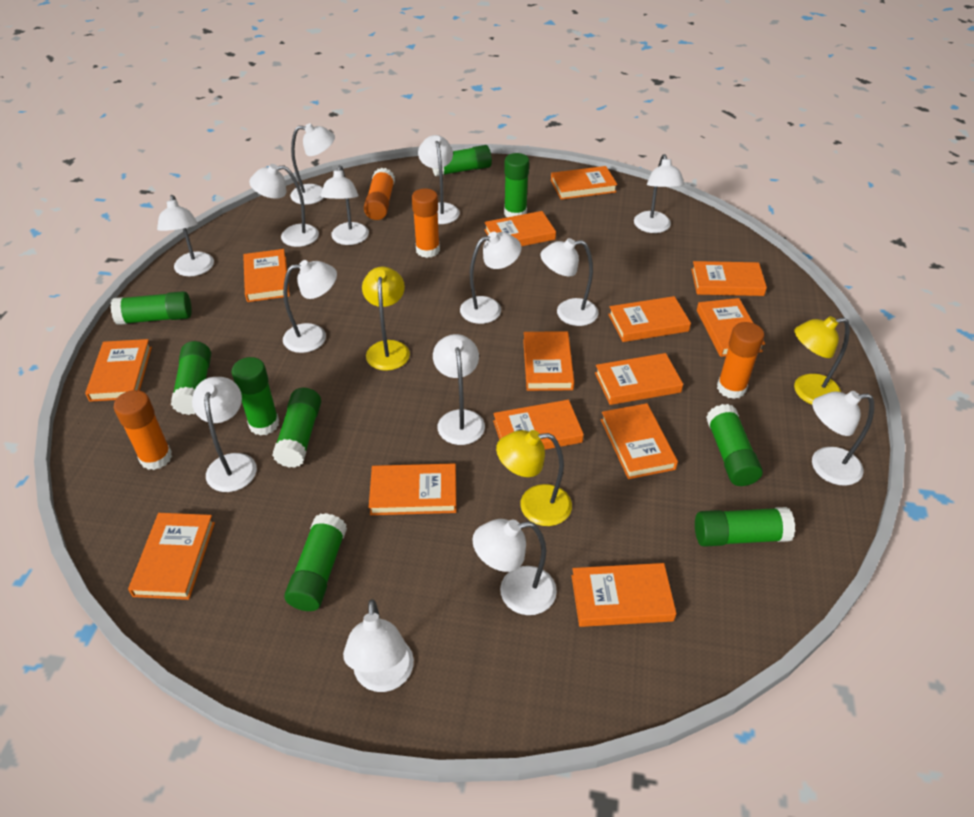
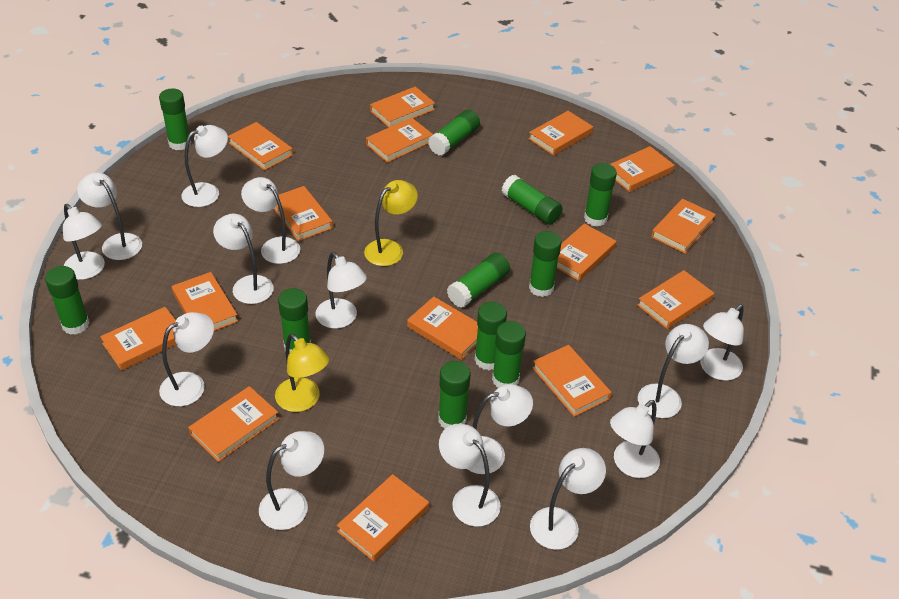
green glue stick: [111,291,192,325] [171,341,211,415] [232,357,279,436] [272,388,321,468] [284,513,347,611] [432,145,492,177] [504,153,529,217] [695,507,795,547] [706,404,763,486] = 9 -> [45,266,90,335] [159,88,191,150] [278,288,311,352] [428,110,480,156] [438,361,470,429] [447,253,510,308] [475,302,507,370] [492,321,526,388] [501,175,563,225] [529,231,561,297] [584,163,617,227] = 11
orange book: [85,339,152,402] [128,513,215,600] [243,249,290,302] [369,463,456,515] [484,211,556,246] [493,400,584,450] [523,331,574,391] [551,166,617,200] [572,563,677,627] [595,353,683,405] [601,403,678,479] [608,296,691,342] [691,261,767,296] [697,298,765,357] = 14 -> [100,307,176,371] [172,272,238,331] [188,386,279,462] [228,122,293,170] [274,186,333,241] [337,474,429,562] [366,117,433,163] [370,86,435,128] [407,296,478,360] [528,111,593,156] [532,345,611,417] [557,224,616,281] [610,146,674,192] [637,270,714,329] [651,199,716,254] = 15
orange glue stick: [114,390,172,470] [364,168,395,220] [412,188,440,258] [717,322,764,399] = 4 -> none = 0
yellow lamp: [362,266,410,371] [496,430,572,526] [794,316,850,404] = 3 -> [275,334,329,412] [364,180,418,266] = 2

